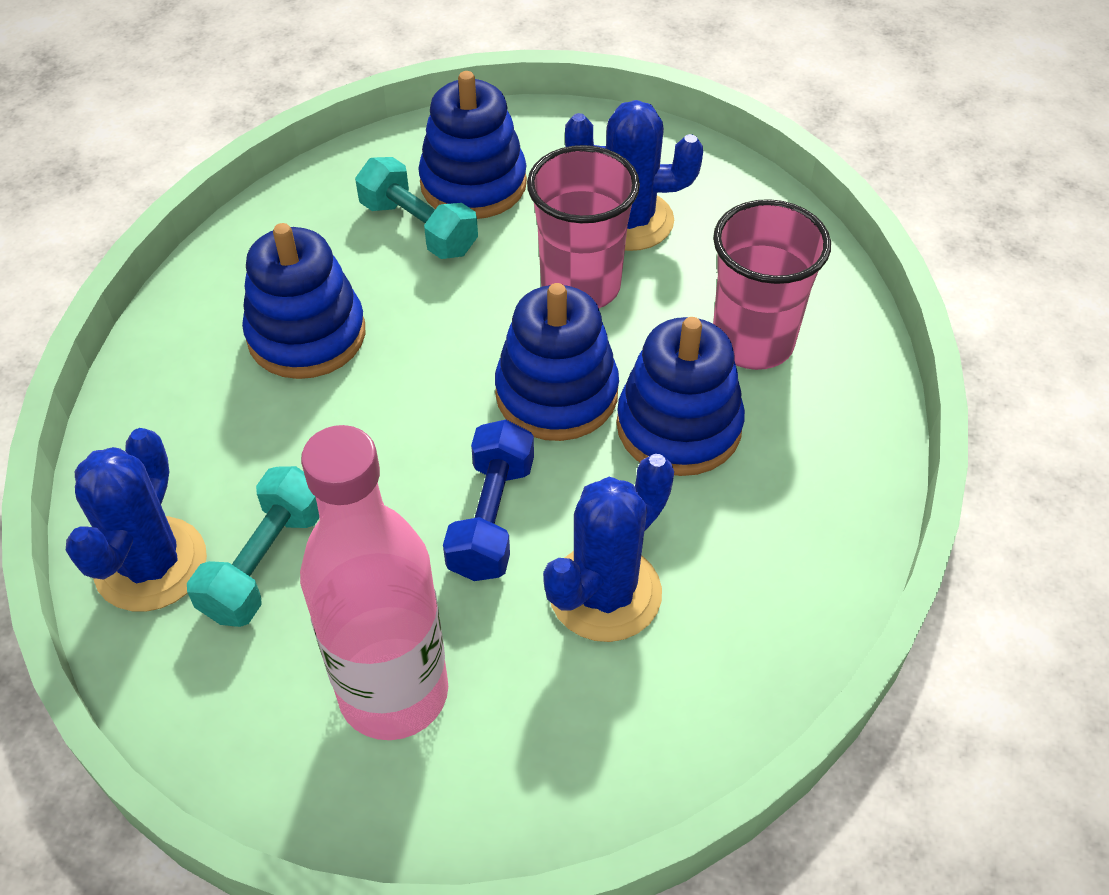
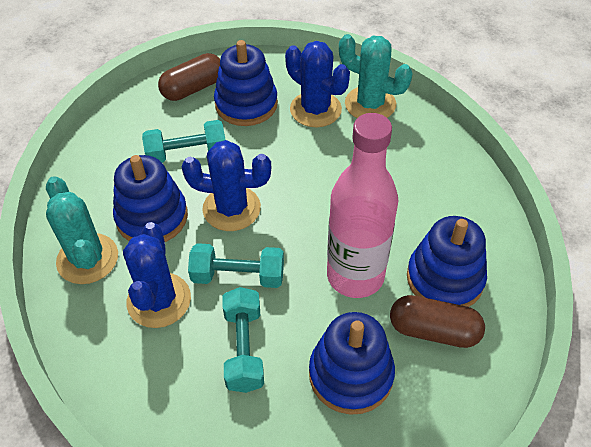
blue dumbbell: [443,420,534,581] = 1 -> none = 0
brown capsule: none = 0 -> [158,53,220,101] [390,295,485,348] = 2
pink cup: [527,145,640,308] [713,199,831,370] = 2 -> none = 0
turquoise cactus: none = 0 -> [46,176,118,284] [339,34,413,118] = 2
turquoise dumbbell: [187,466,319,627] [355,157,478,259] = 2 -> [142,120,225,163] [188,243,284,288] [222,287,264,393] = 3

